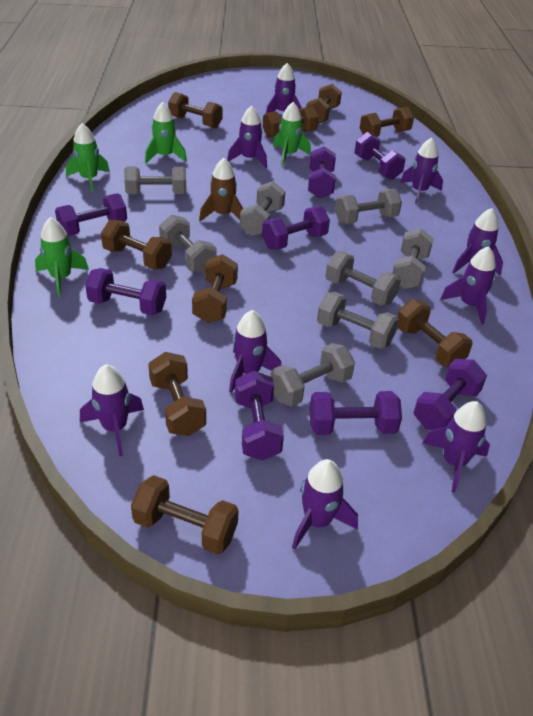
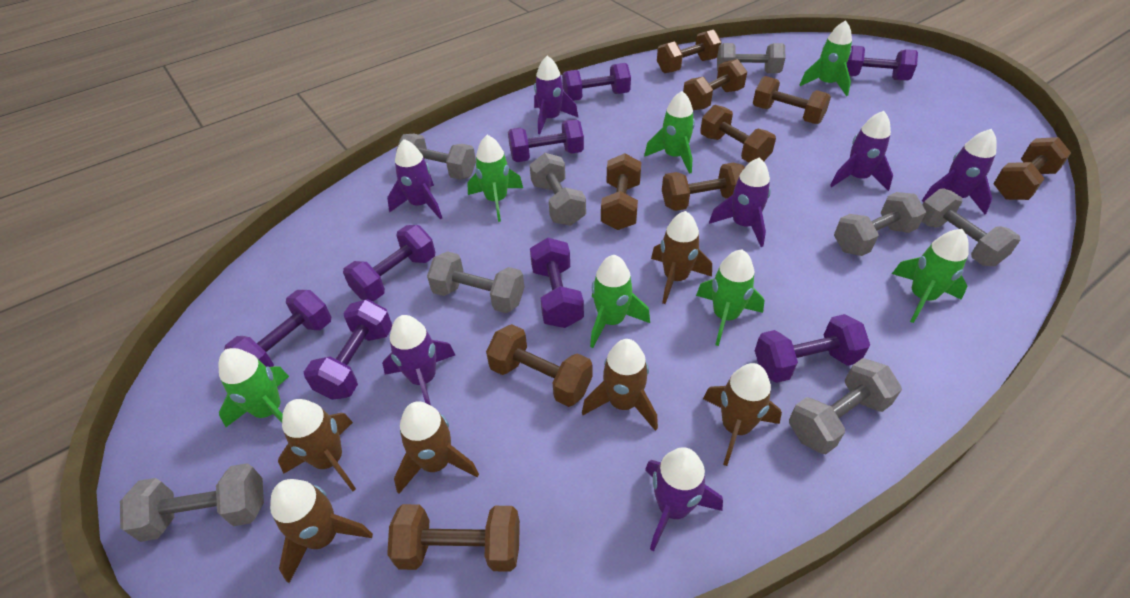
brown rocket: [199,158,243,221] = 1 -> [270,479,373,583] [278,399,356,491] [394,401,479,494] [582,339,658,431] [651,211,712,304] [703,363,782,466] = 6
green rocket: [35,217,89,297] [66,123,110,192] [145,102,187,163] [273,102,311,166] = 4 -> [218,348,289,427] [467,135,523,222] [590,255,650,348] [644,91,695,174] [696,249,765,346] [800,20,852,96] [892,229,969,323] = 7
purple rocket: [80,364,144,456] [227,105,267,168] [229,310,282,393] [266,63,302,113] [292,459,358,550] [400,138,443,204] [422,401,490,493] [440,246,496,325] [453,208,503,275] = 9 -> [382,315,455,406] [387,139,442,219] [534,55,578,134] [645,447,723,551] [709,157,771,247] [830,111,893,191] [922,129,997,214] = 7

